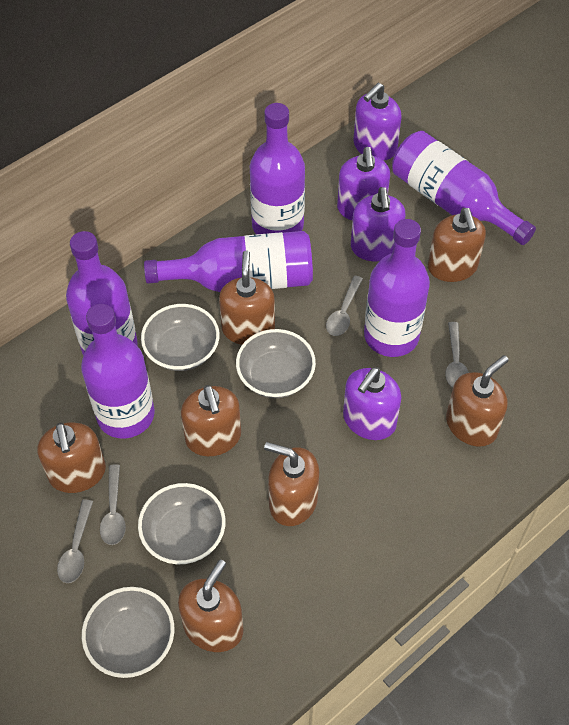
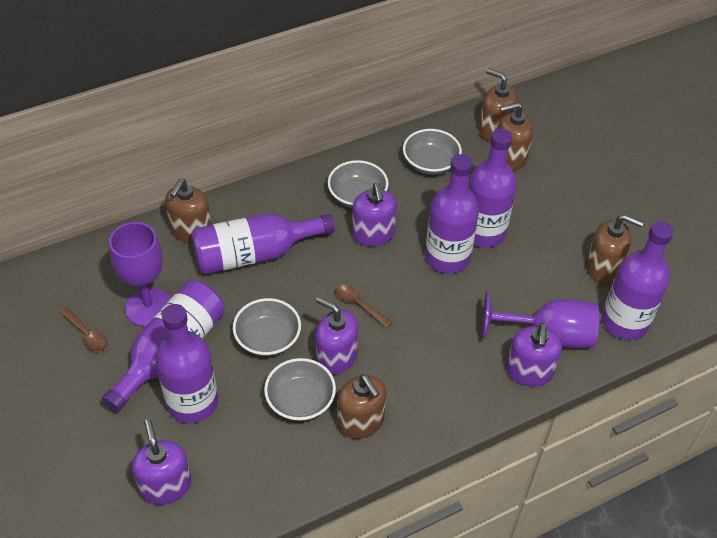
brown soap dispenser: [37,422,106,493] [178,559,243,652] [181,385,241,456] [219,250,275,345] [264,442,319,526] [428,208,486,282] [446,355,509,447] = 7 -> [165,179,212,244] [337,374,387,439] [479,68,518,141] [498,102,533,170] [586,214,644,283] = 5
brown spoon: none = 0 -> [60,307,108,352] [336,284,392,328] = 2
grey spoon: [57,499,93,583] [100,464,126,545] [326,276,363,336] [445,322,469,388] = 4 -> none = 0
purple goblet: none = 0 -> [109,222,171,327] [482,291,600,348] = 2

